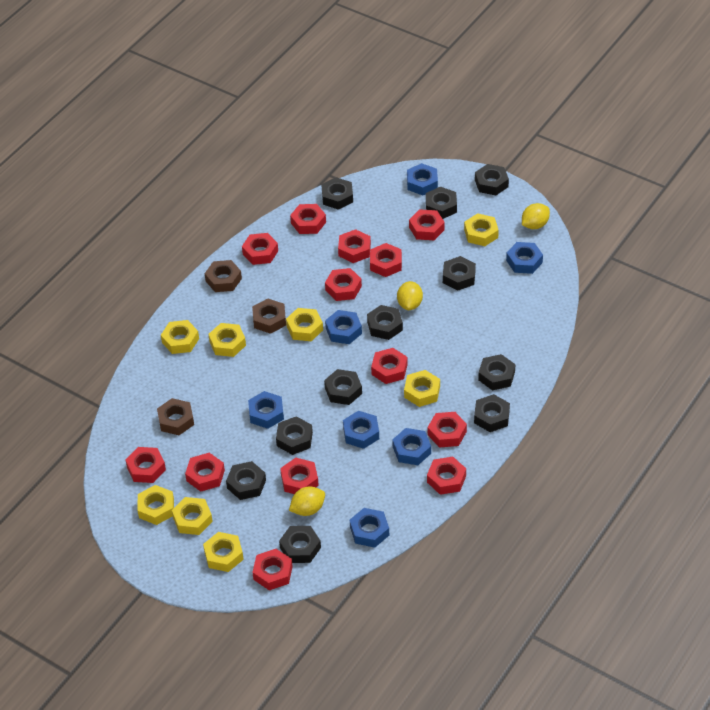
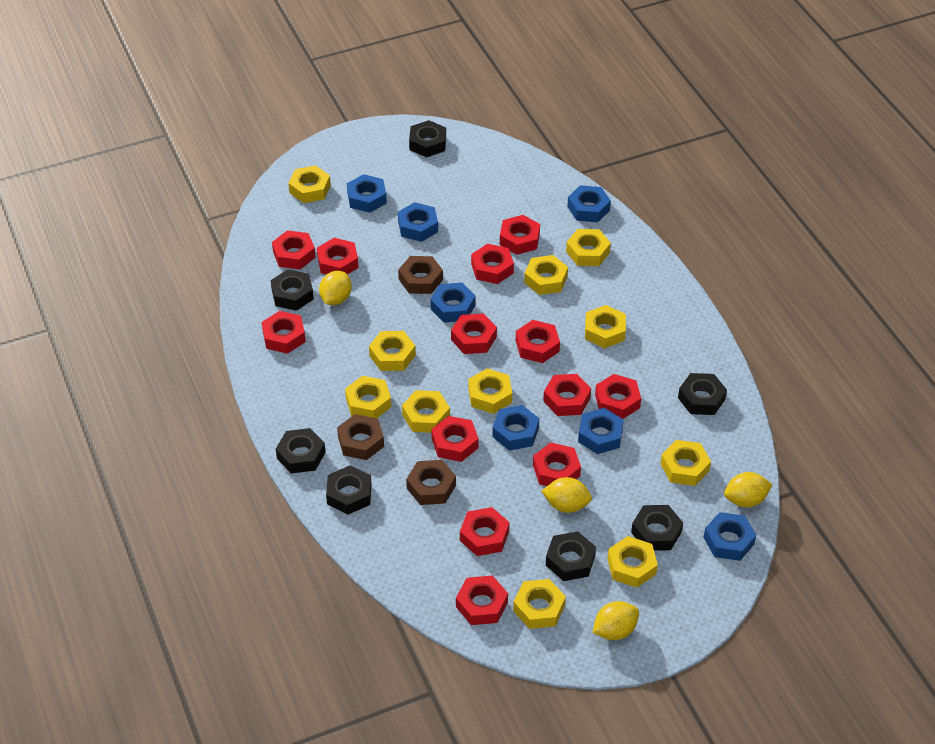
black nut: [226,461,266,500] [276,416,313,455] [279,526,321,563] [321,177,353,210] [324,369,362,405] [367,305,403,340] [426,187,457,219] [443,256,476,291] [474,394,510,432] [475,164,509,195] [478,354,515,390] = 11 -> [271,269,314,311] [276,428,326,473] [326,465,372,515] [409,120,446,157] [546,531,596,581] [631,505,683,550] [678,373,727,415] = 7
yellow lemon: [289,486,325,516] [397,281,423,310] [522,203,550,229] = 3 -> [319,271,352,305] [542,477,592,513] [593,601,639,640] [724,472,772,507] = 4
yellow nut: [137,485,174,525] [161,320,199,354] [172,497,213,535] [203,532,244,572] [208,323,246,357] [286,308,323,341] [404,370,440,407] [464,213,499,246] = 8 -> [288,165,331,203] [345,376,391,418] [369,331,416,371] [402,390,450,433] [468,368,512,414] [513,579,566,629] [524,255,568,295] [566,229,611,266] [585,305,626,348] [607,536,658,587] [661,440,711,486] = 11

